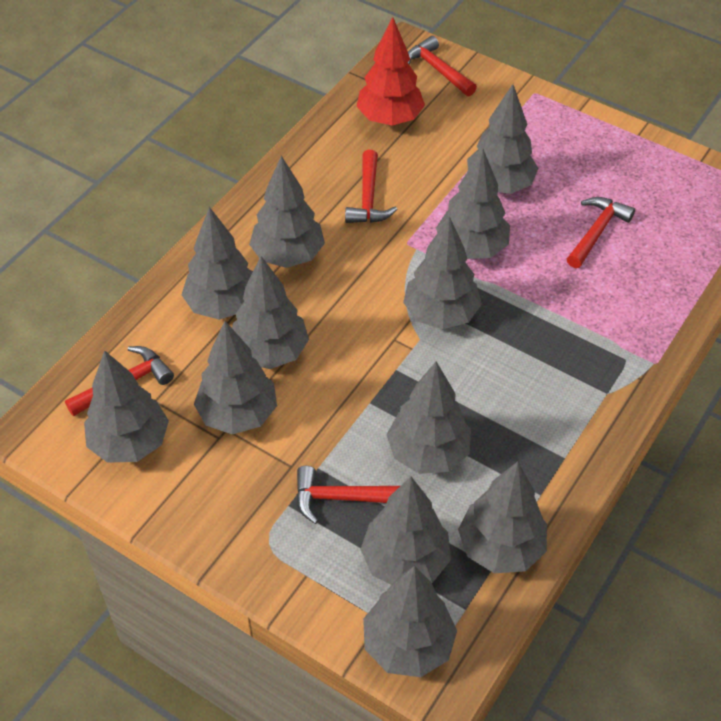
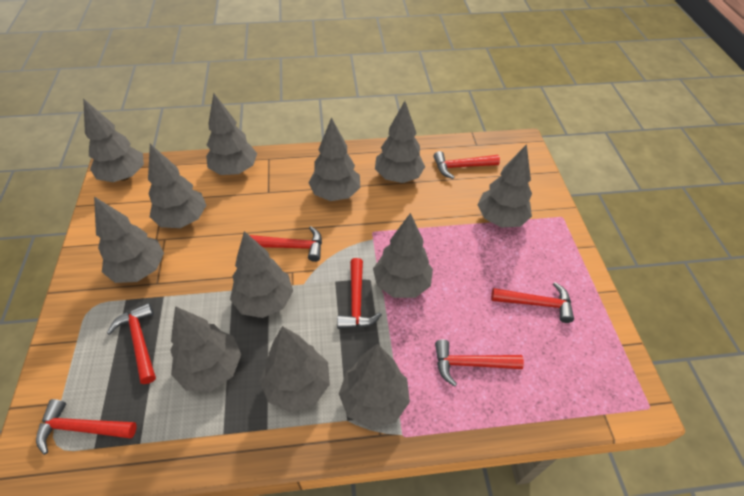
red hammer: [65,346,174,417] [296,466,400,524] [345,150,397,223] [408,36,477,96] [567,197,635,268] = 5 -> [36,399,137,455] [107,303,156,384] [250,226,322,262] [337,258,382,329] [434,151,500,179] [435,339,524,387] [491,282,574,323] = 7
red tree: [356,17,425,126] = 1 -> none = 0

